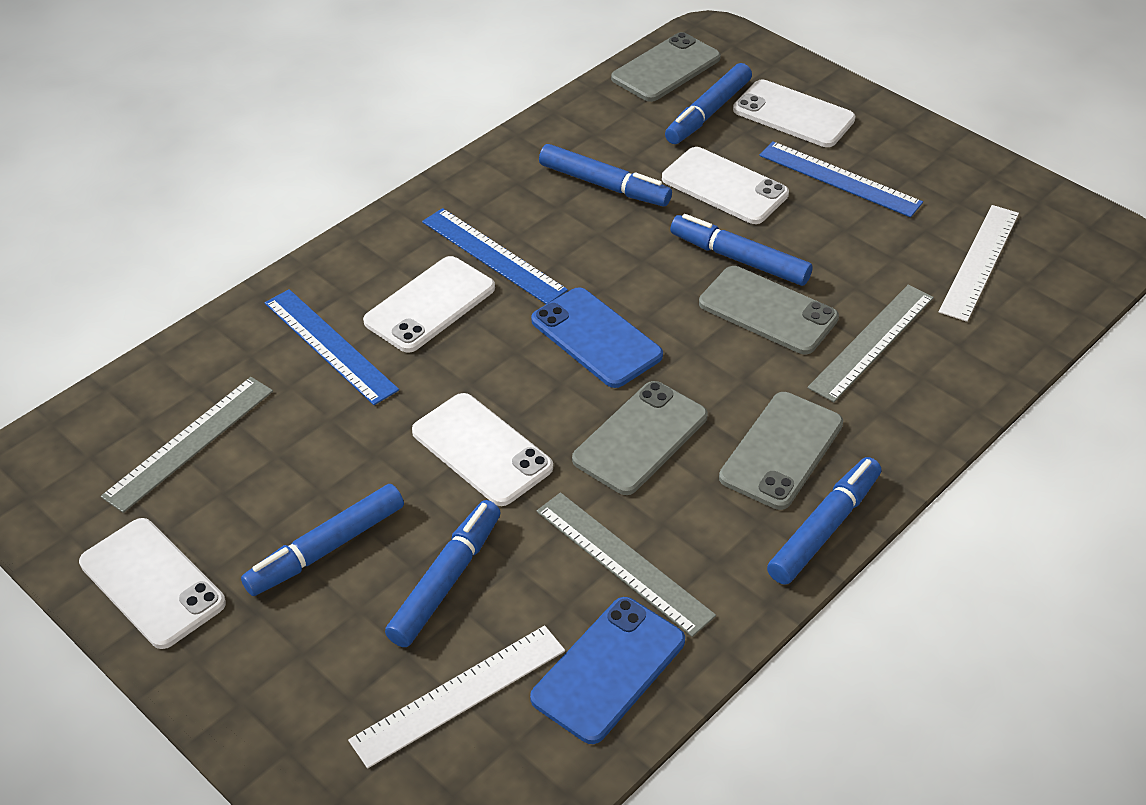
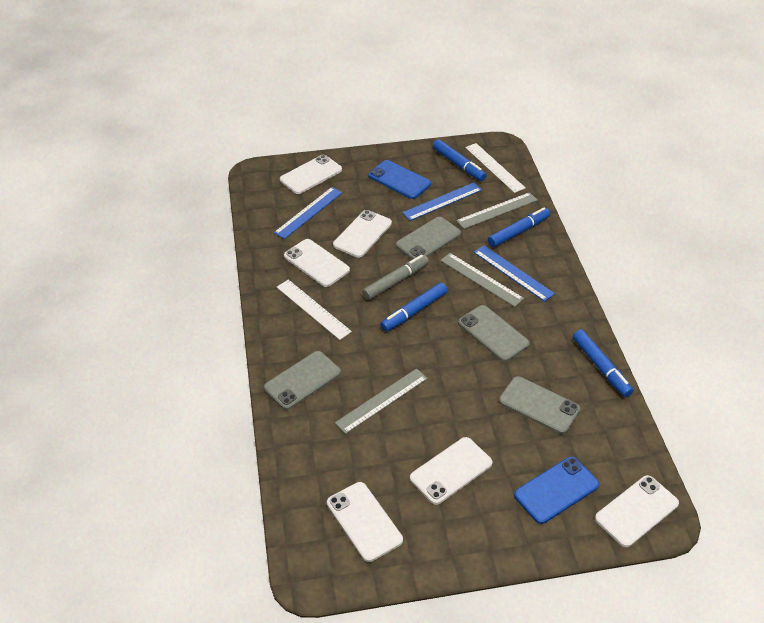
blue marker: [241,484,404,596] [385,500,501,647] [539,144,672,206] [665,63,752,144] [670,214,813,286] [767,457,881,585] = 6 -> [380,282,447,332] [433,139,487,181] [488,207,550,247] [573,329,633,397] = 4
grey marker: none = 0 -> [362,255,429,300] = 1
white phone: [79,518,226,649] [363,256,495,353] [412,393,553,506] [662,147,789,224] [733,80,855,147] = 5 -> [280,155,342,194] [284,239,350,287] [327,482,403,562] [333,210,392,258] [410,437,492,505] [595,475,679,547] = 6

